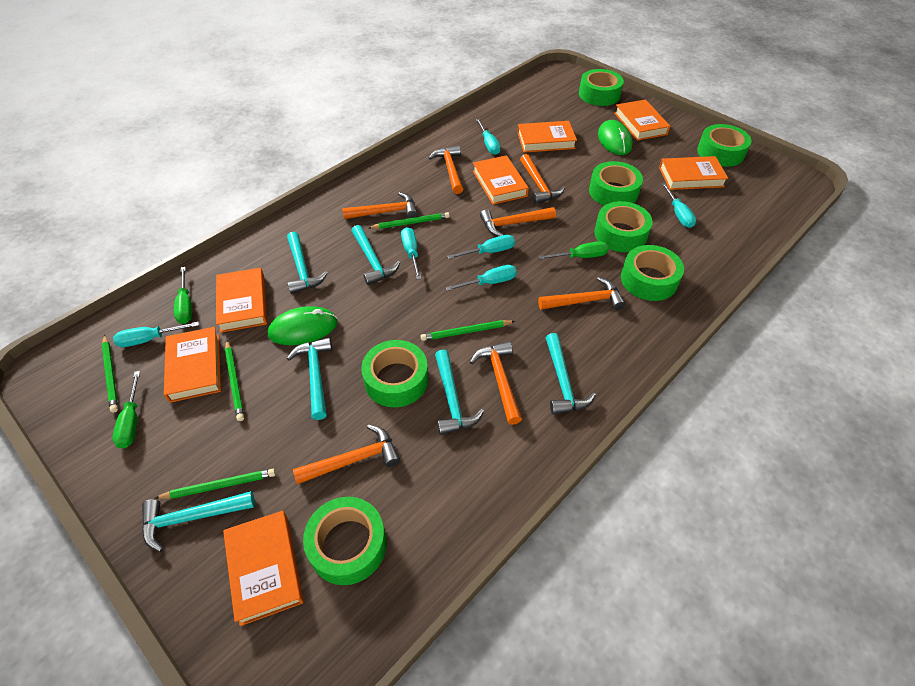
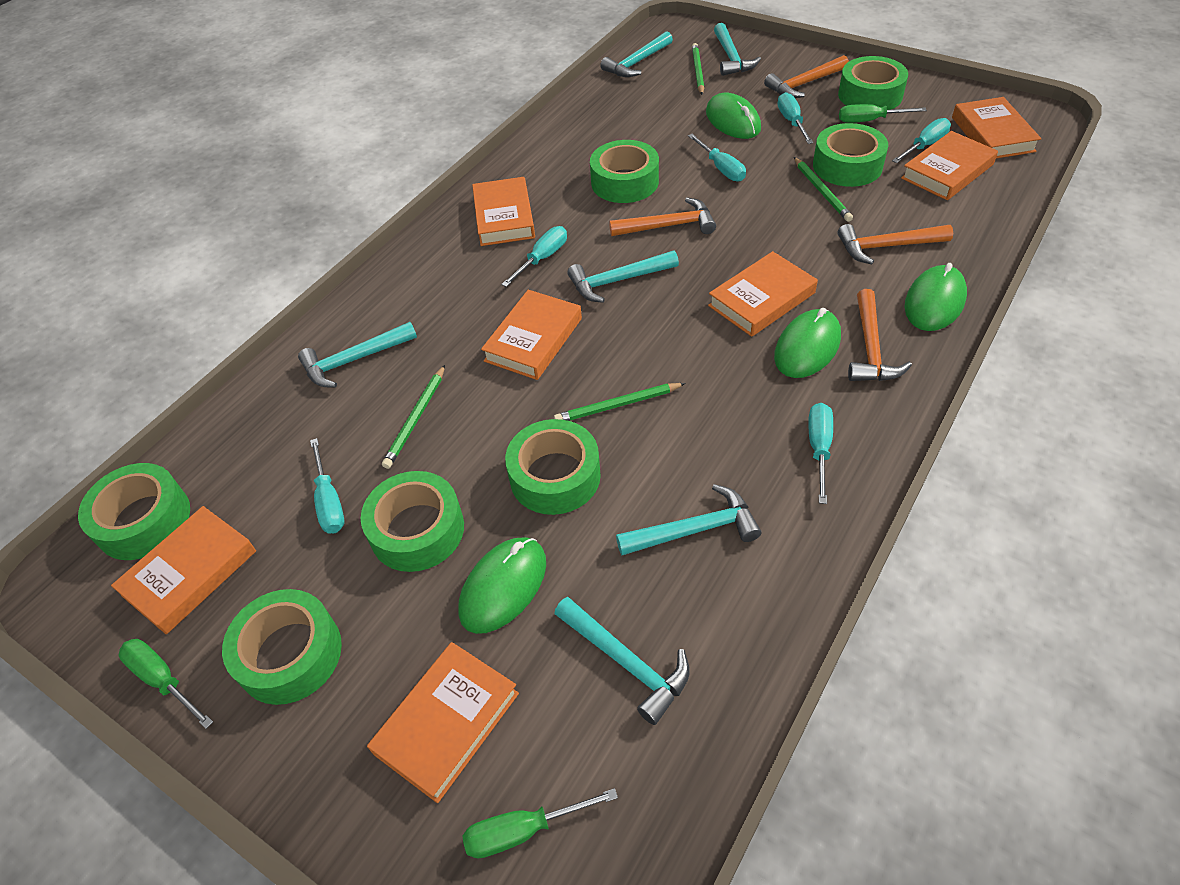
green mouse: [268,306,338,345] [598,120,632,155] = 2 -> [459,537,546,634] [706,93,761,139] [774,308,841,378] [905,263,967,331] = 4
green pencil: [102,335,118,413] [155,469,276,499] [225,340,244,421] [368,212,450,229] [421,320,515,341] = 5 -> [382,365,445,469] [554,383,686,421] [692,43,704,95] [794,157,853,222] = 4
orange hammer: [293,425,400,484] [342,192,418,219] [429,145,463,194] [470,341,522,425] [480,207,556,236] [520,154,565,204] [538,277,626,310] = 7 -> [609,197,716,236] [764,55,849,98] [838,224,953,264] [848,289,912,381] = 4

